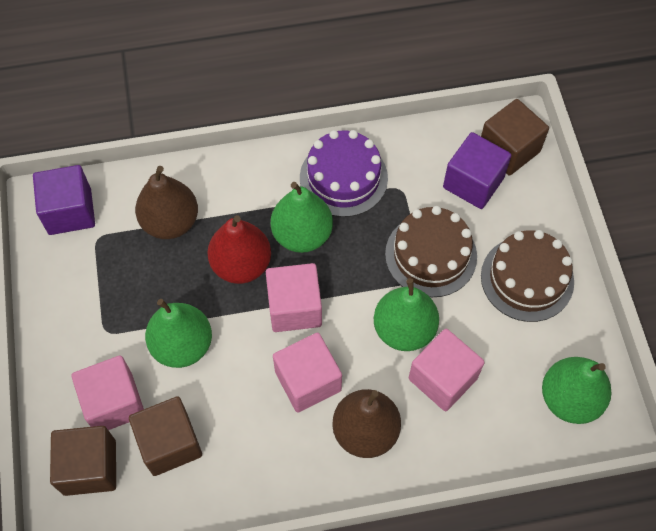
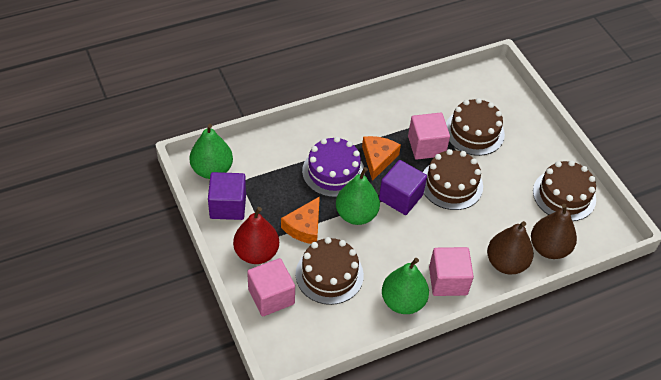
brown cake: [385,206,477,297] [481,230,574,322] = 2 -> [296,237,364,305] [423,149,483,210] [446,98,505,156] [533,160,596,221] = 4
brown cube: [50,426,116,496] [129,396,202,476] [481,99,549,176] = 3 -> none = 0
green pear: [145,299,212,368] [271,182,333,253] [374,278,439,351] [542,357,611,424] = 4 -> [189,124,233,179] [336,167,380,225] [382,258,429,314] = 3
orange cheese: none = 0 -> [281,196,320,244] [362,136,401,181] = 2
pink cube: [71,356,144,430] [266,263,322,332] [273,333,342,413] [409,329,485,411] = 4 -> [247,258,295,316] [408,113,450,160] [429,247,474,296] = 3

